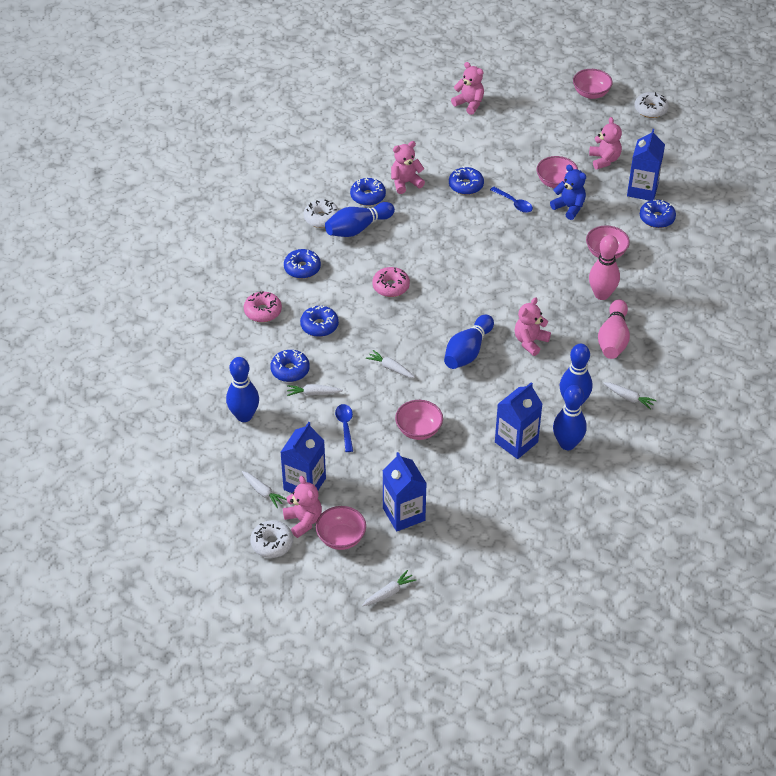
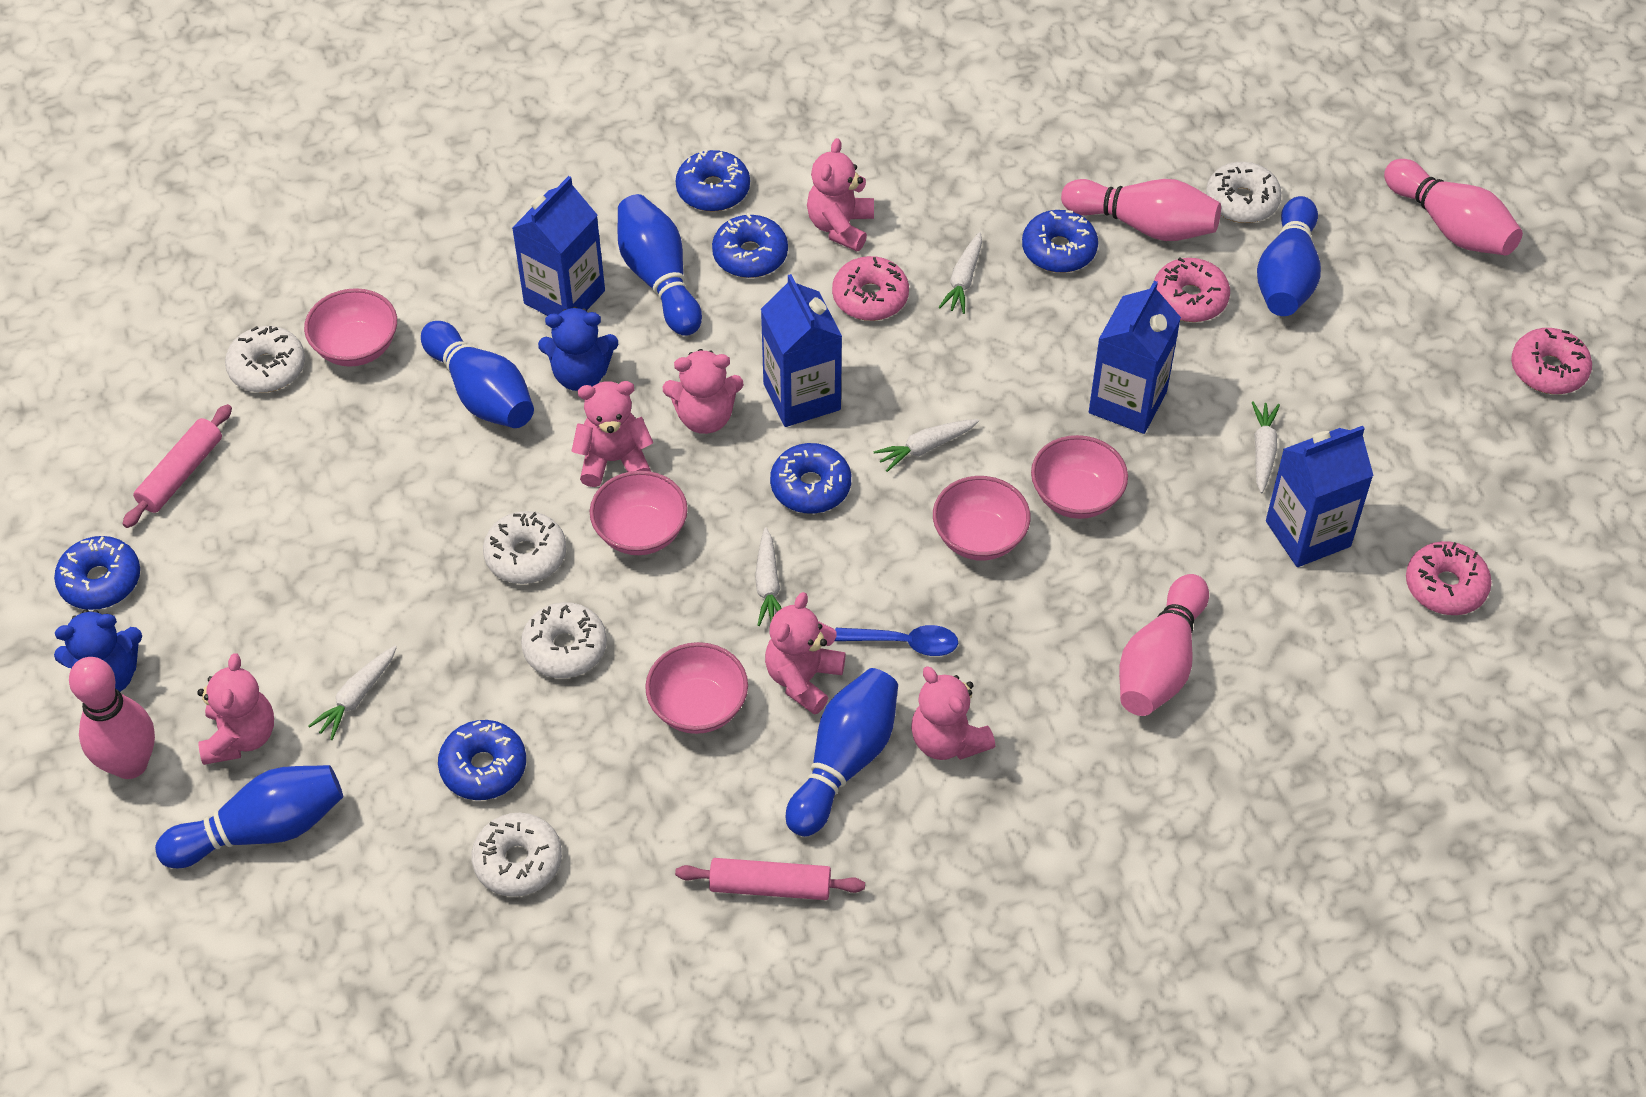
blue spoon: [335,404,353,452] [490,187,533,213] = 2 -> [835,625,958,656] = 1
blue teddy bear: [550,164,586,220] = 1 -> [54,609,142,692] [538,307,618,391] = 2
pink bowling pin: [589,235,620,300] [598,299,630,359] = 2 -> [69,657,155,779] [1061,179,1221,241] [1119,574,1209,716] [1384,159,1523,256] = 4
pink donut: [244,291,282,322] [372,267,410,297] = 2 -> [832,256,909,321] [1154,257,1230,322] [1406,541,1492,615] [1511,328,1592,394] = 4
pink rolling pin: none = 0 -> [123,404,232,528] [675,858,865,900] = 2
pink teddy bear: [283,476,322,538] [391,141,425,194] [451,62,484,115] [515,297,551,356] [589,117,622,170] = 5 -> [197,653,274,765] [571,381,653,487] [663,349,743,434] [765,592,846,715] [807,138,874,251] [911,667,995,760] = 6
white donut: [250,520,293,558] [304,200,339,228] [635,92,669,118] = 3 -> [225,326,305,393] [471,813,562,897] [483,511,566,584] [521,602,607,678] [1206,162,1282,223] = 5

